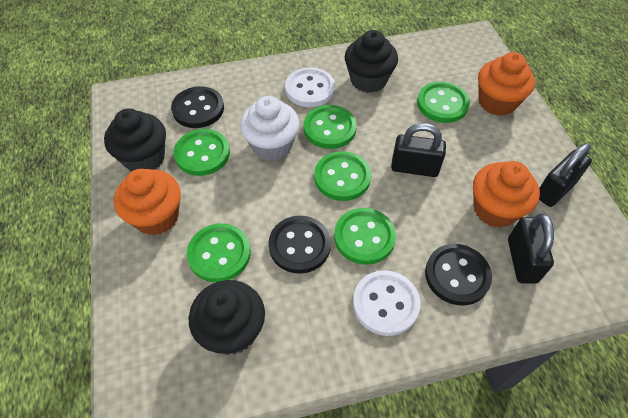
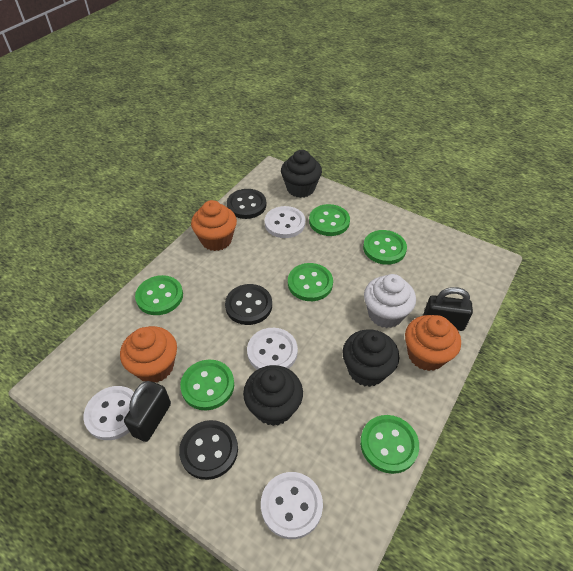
black padlock: [391,123,446,177] [508,214,554,284] [539,143,592,207] = 3 -> [124,381,171,442] [423,287,473,331] = 2
white button: [285,68,335,107] [353,270,420,336] = 2 -> [83,386,134,440] [247,328,298,370] [261,472,323,539] [264,206,305,238] = 4

